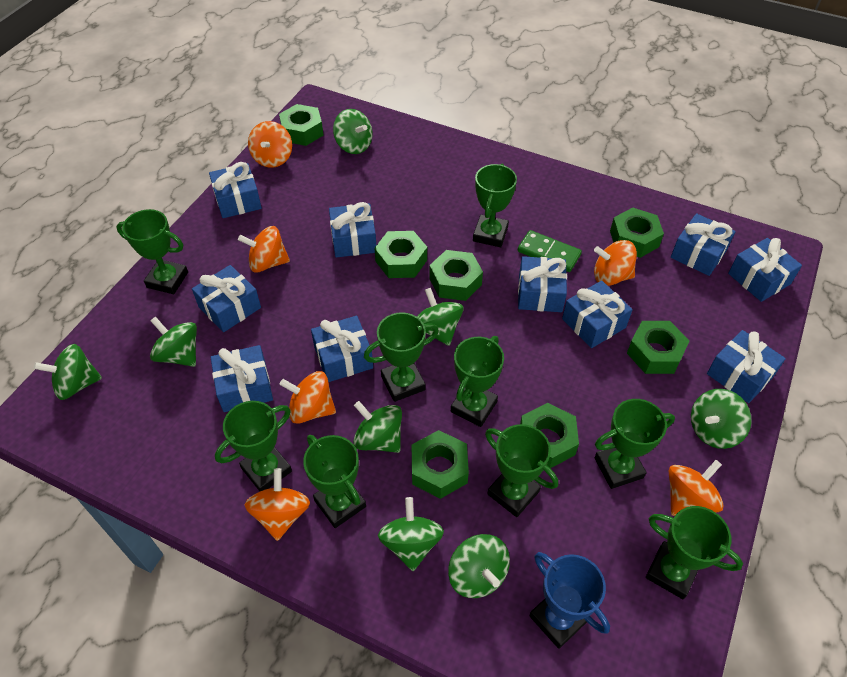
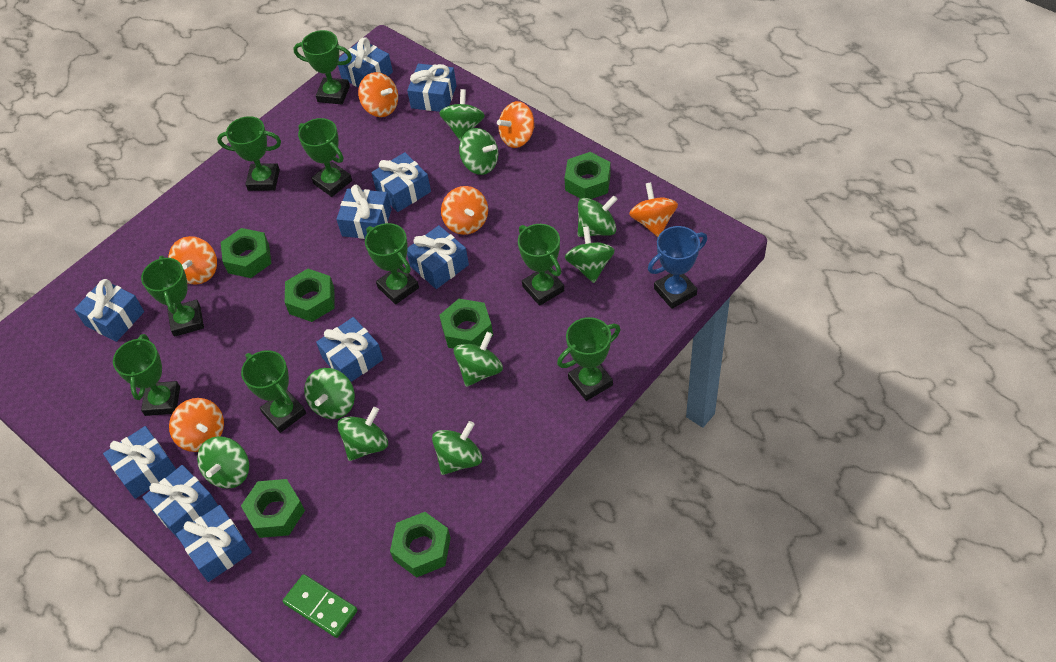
green nut: [279,104,324,146] [374,231,427,278] [412,430,469,499] [429,250,483,301] [520,403,579,468] [610,208,664,258] [627,321,689,374] = 7 -> [221,228,272,278] [241,479,305,538] [285,269,334,322] [390,512,451,578] [439,299,493,349] [564,152,611,199] = 6
green spinning top: [34,344,102,400] [150,316,197,367] [333,109,373,154] [353,401,402,453] [378,497,444,571] [417,288,463,346] [448,534,510,598] [691,389,752,449] = 8 -> [197,436,249,489] [304,368,355,419] [337,407,388,461] [432,421,482,475] [439,89,485,141] [454,332,503,387] [459,128,498,175] [565,226,615,283] [578,195,618,237] = 9

